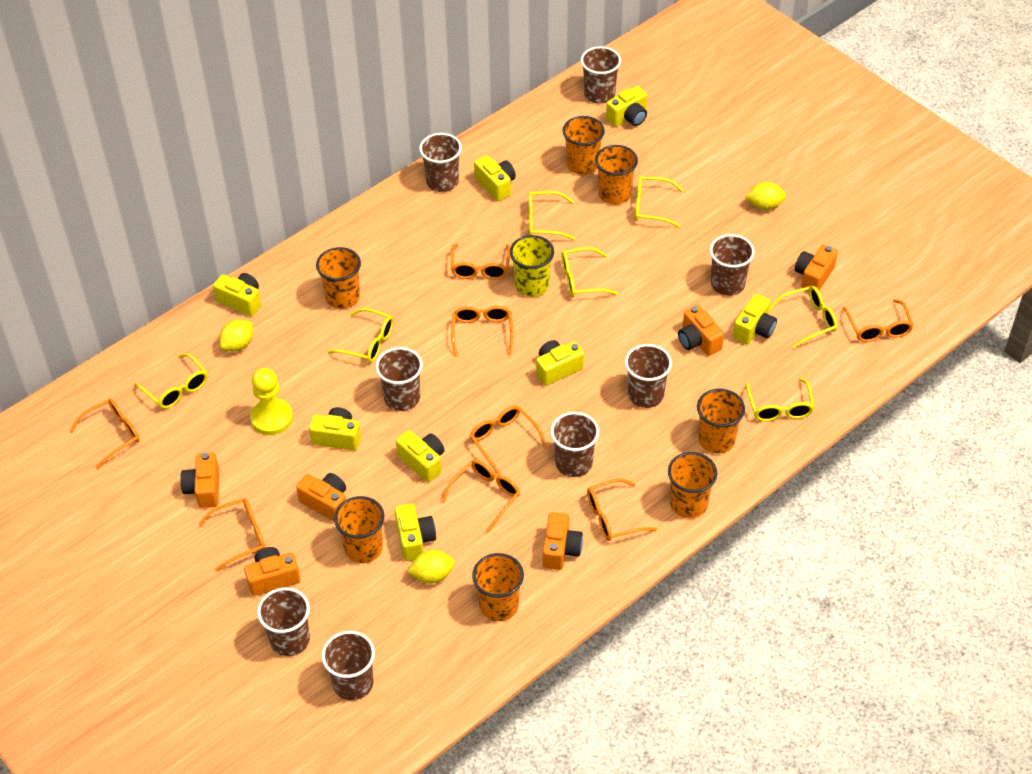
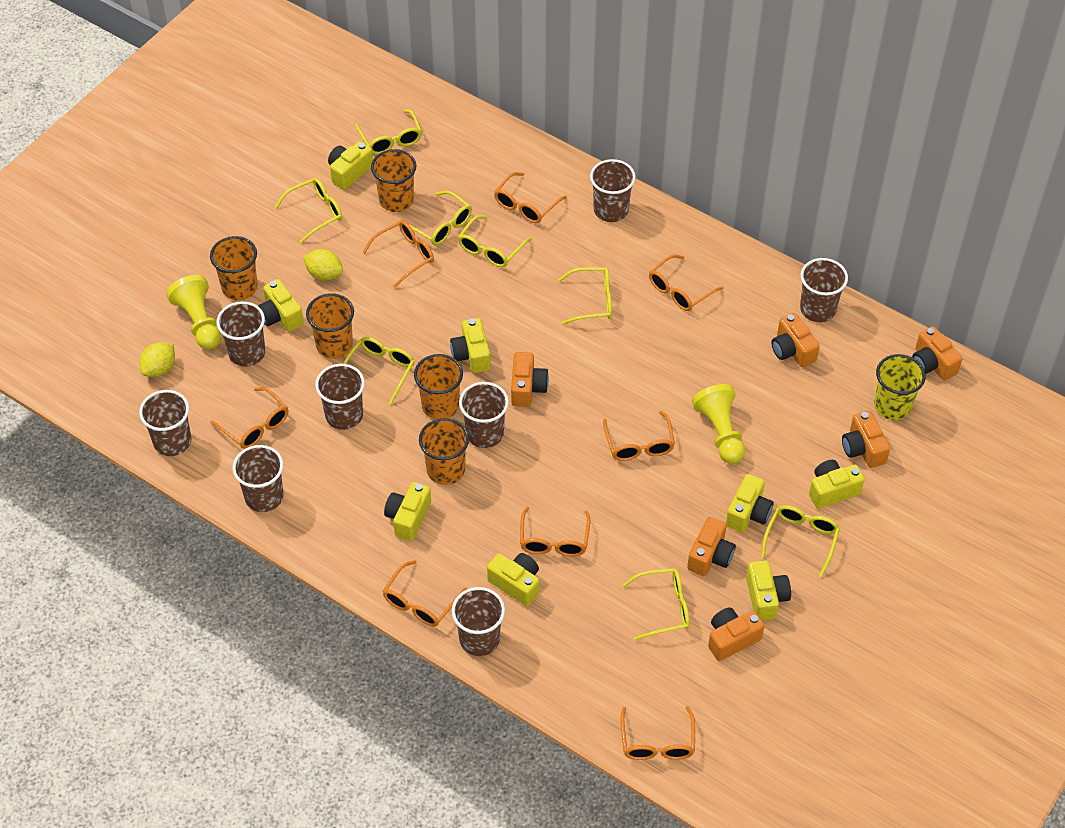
orange cup: [316,247,361,309] [334,496,384,563] [472,553,524,621] [562,116,605,175] [595,145,638,204] [668,452,718,518] [697,389,745,453] = 7 -> [210,236,258,300] [306,293,354,358] [371,149,416,212] [414,354,463,419] [419,418,469,485] = 5
yellow glasses: [135,353,208,409] [327,308,393,363] [529,191,575,240] [561,247,618,297] [635,176,683,228] [745,378,815,421] [769,286,837,348] = 7 -> [275,178,342,243] [343,337,415,405] [355,110,422,154] [410,191,472,245] [458,215,532,267] [558,267,612,325] [622,568,690,640] [761,505,840,577] = 8
yellow lemon: [219,319,253,352] [407,550,455,583] [745,182,786,210] = 3 -> [140,342,175,377] [303,249,343,281] = 2
yellow pawn: [250,368,293,435] = 1 -> [166,275,221,349] [692,384,745,464] = 2

